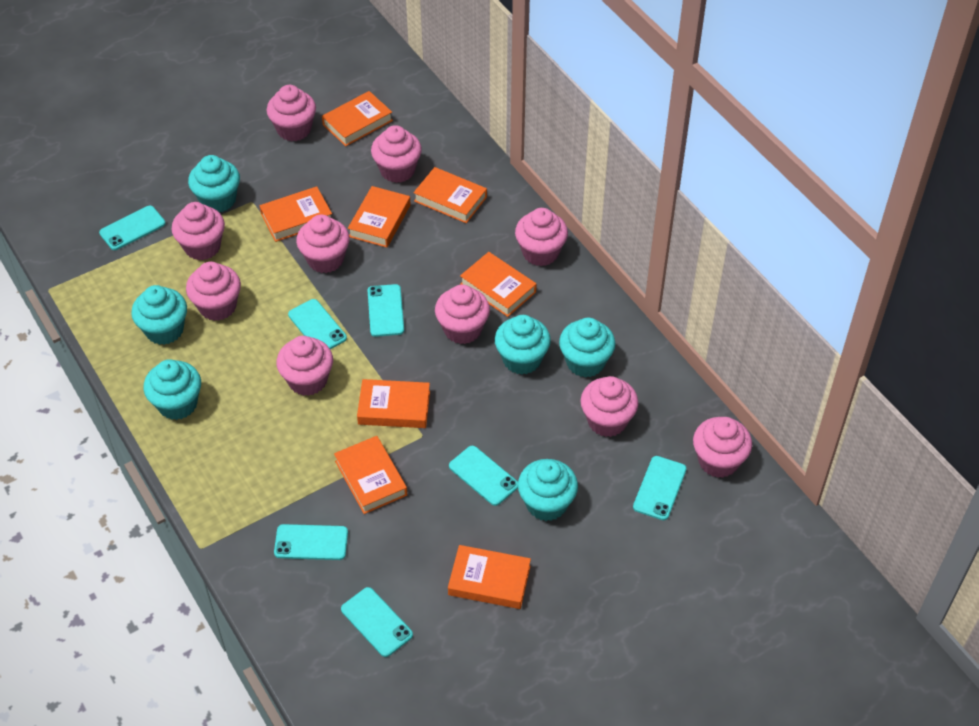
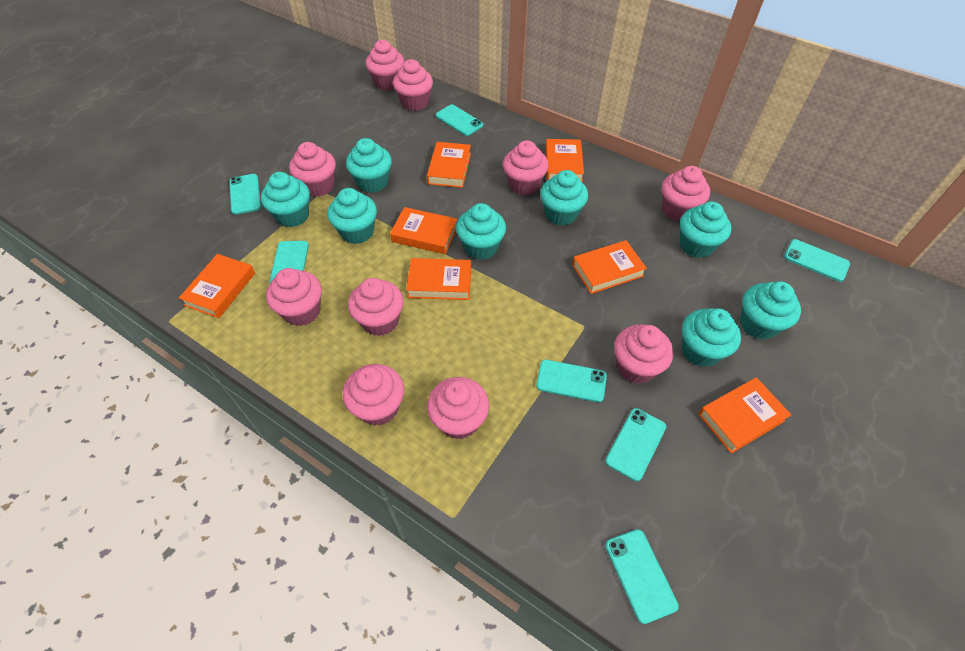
orange book: [260,187,332,242] [322,91,393,146] [334,436,407,514] [348,186,411,248] [357,379,430,428] [414,167,487,223] [448,545,531,609] [460,252,537,317] = 8 -> [179,254,255,318] [390,207,457,254] [406,258,471,300] [427,142,471,188] [545,139,584,182] [572,240,647,294] [698,377,791,454] = 7
turquoise cupcake: [131,285,187,345] [144,359,201,420] [188,155,240,212] [495,315,551,375] [518,459,578,521] [559,317,615,378] = 6 -> [261,172,310,228] [328,188,377,244] [346,138,392,193] [456,203,506,260] [540,170,588,226] [680,202,731,258] [682,308,741,367] [740,281,801,340] = 8

